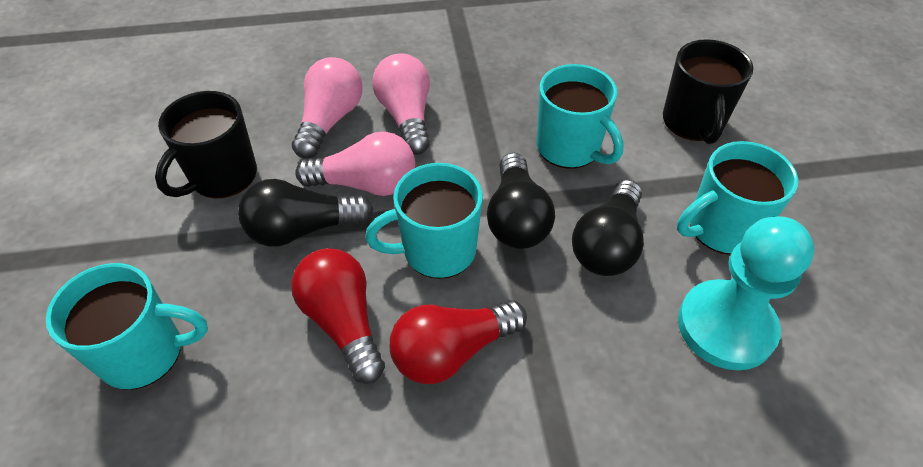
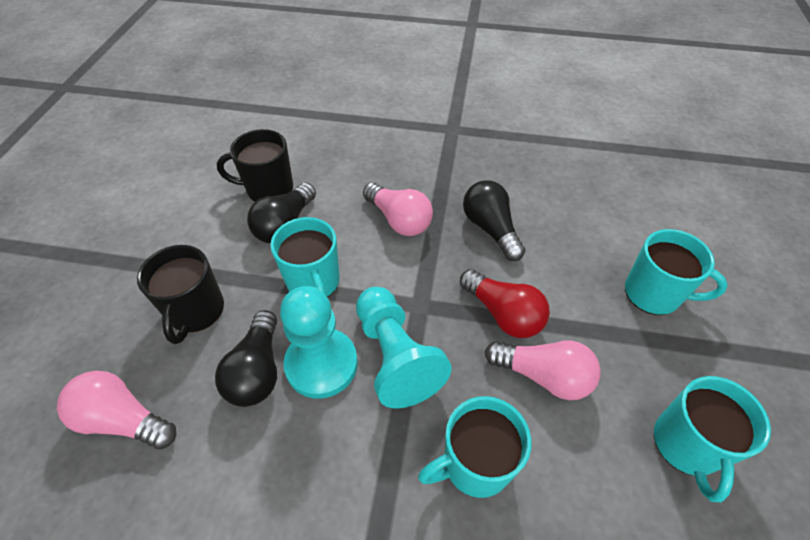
red light bulb: [291,248,385,384] [390,300,527,384] = 2 -> [460,269,550,338] = 1
turquoise pawn: [678,216,814,370] = 1 -> [280,286,358,399] [356,287,452,408] = 2

